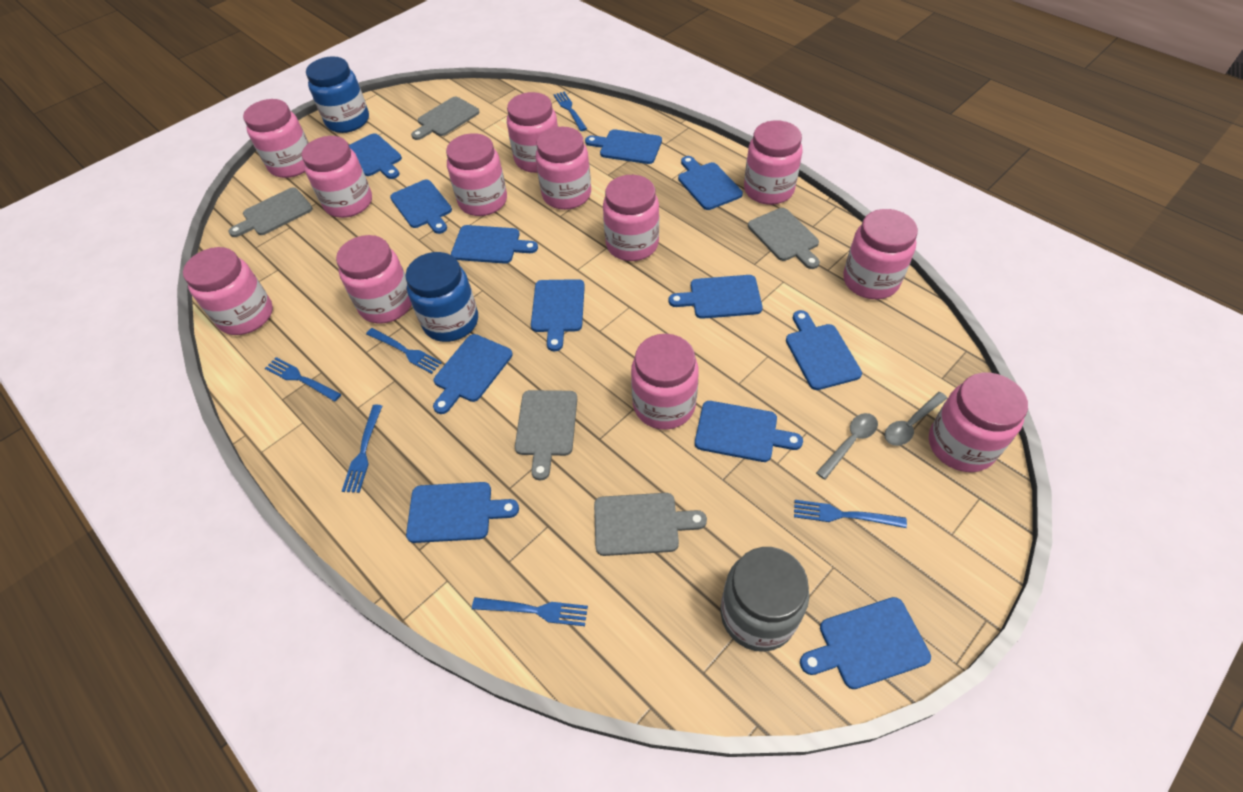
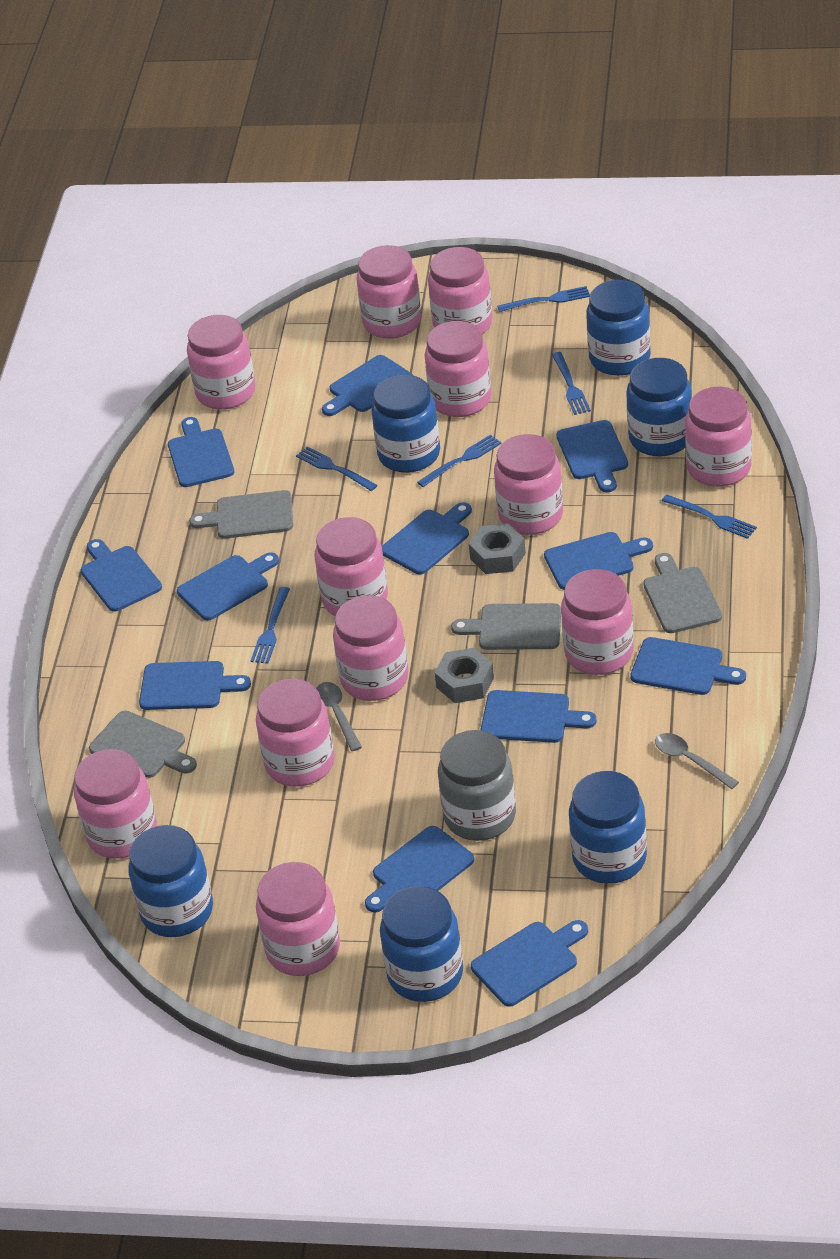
blue jar: [306,56,369,133] [405,252,478,342] = 2 -> [128,825,213,937] [371,375,440,473] [380,886,463,1002] [569,771,647,884] [586,280,651,376] [626,358,692,457] = 6
grey cutting board: [228,187,313,237] [411,96,480,140] [515,390,577,480] [594,493,707,556] [748,208,820,269] = 5 -> [89,711,197,778] [189,490,293,539] [451,603,561,650] [643,553,722,633] = 4
grey nut: none = 0 -> [435,648,494,703] [469,523,526,574] = 2

